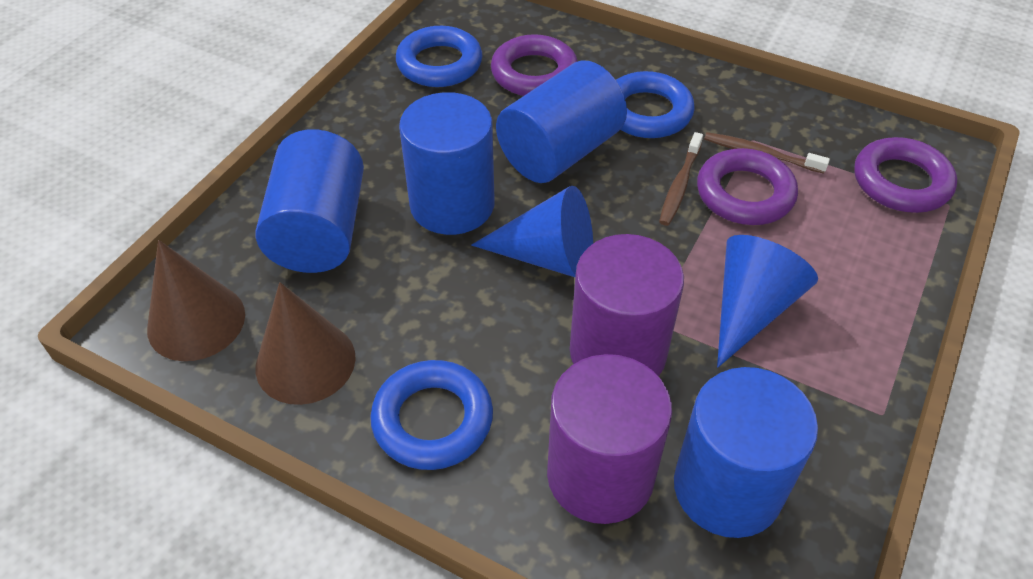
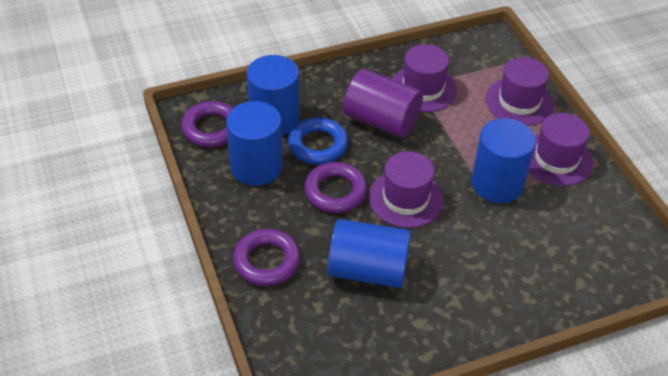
blue cone: [471,186,593,277] [717,235,818,368] = 2 -> none = 0
blue ring: [370,360,493,470] [396,26,483,87] [616,71,695,138] = 3 -> [288,117,348,165] = 1
brown cone: [147,240,245,361] [256,282,356,405] = 2 -> none = 0
brown toothbrush: [659,132,703,226] [704,132,830,174] = 2 -> none = 0
purple cylinder: [547,354,672,524] [570,234,684,377] = 2 -> [343,69,423,138] = 1
purple hat: none = 0 -> [369,151,443,228] [392,44,457,112] [486,57,554,126] [528,113,593,186] = 4

